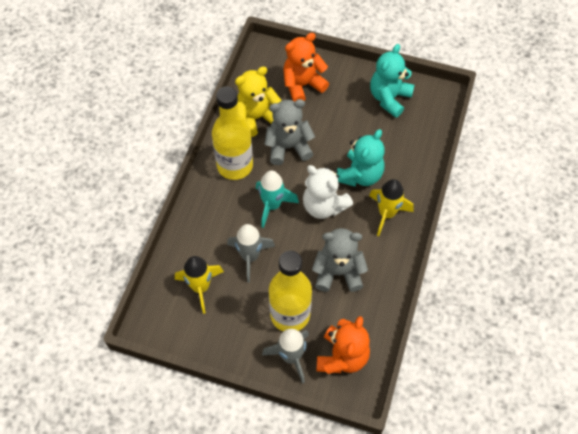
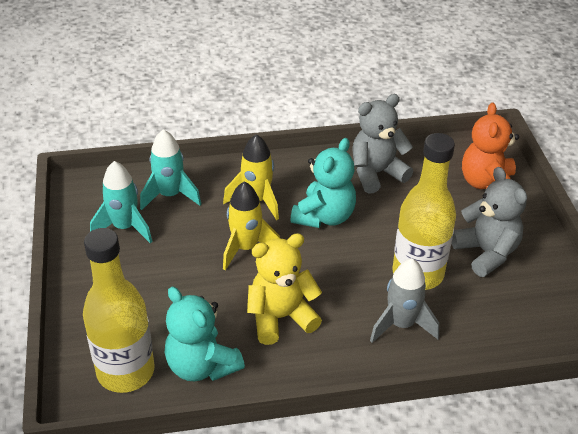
grey rocket: [227,224,275,283] [262,329,309,384] = 2 -> [370,258,439,343] = 1
orange teddy bear: [283,33,329,102] [317,316,370,374] = 2 -> [462,103,519,189] = 1
turquoise rocket: [256,170,299,228] = 1 -> [90,161,152,244] [140,129,201,210] = 2
white teddy bear: [303,165,353,219] = 1 -> none = 0

